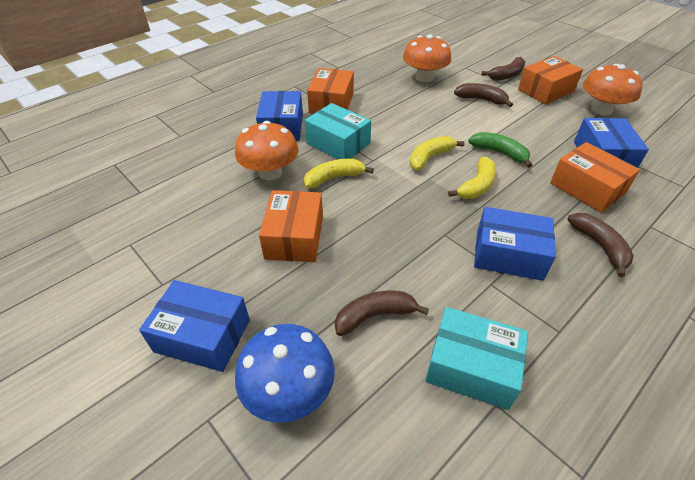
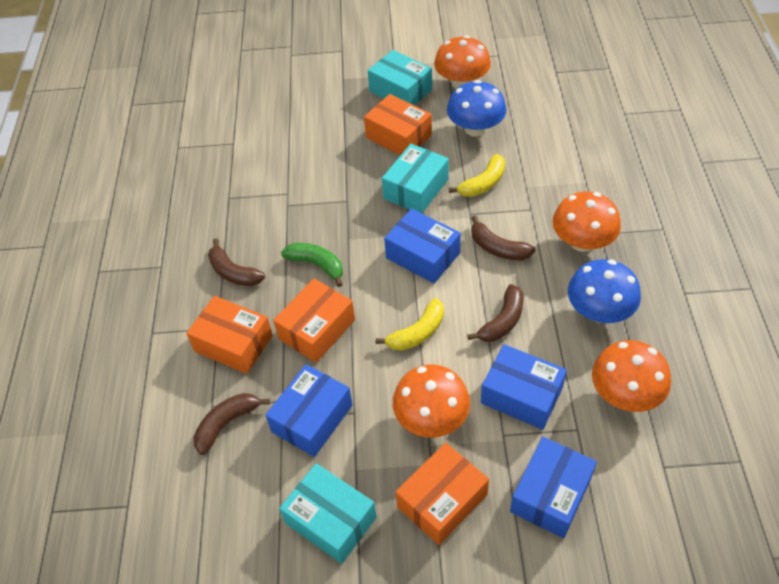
blue mushroom: [235,324,335,423] = 1 -> [447,80,507,137] [568,259,641,323] = 2
orange mushroom: [235,121,299,181] [403,34,451,82] [583,64,643,116] = 3 -> [393,365,470,437] [434,35,491,89] [552,191,621,252] [592,340,671,412] = 4
turquoise box: [304,103,371,159] [425,307,528,410] = 2 -> [279,463,377,564] [368,50,432,105] [382,144,449,213] = 3
yellow banana: [304,159,374,189] [410,136,465,171] [448,157,496,199] = 3 -> [376,298,444,351] [449,154,505,197] = 2

